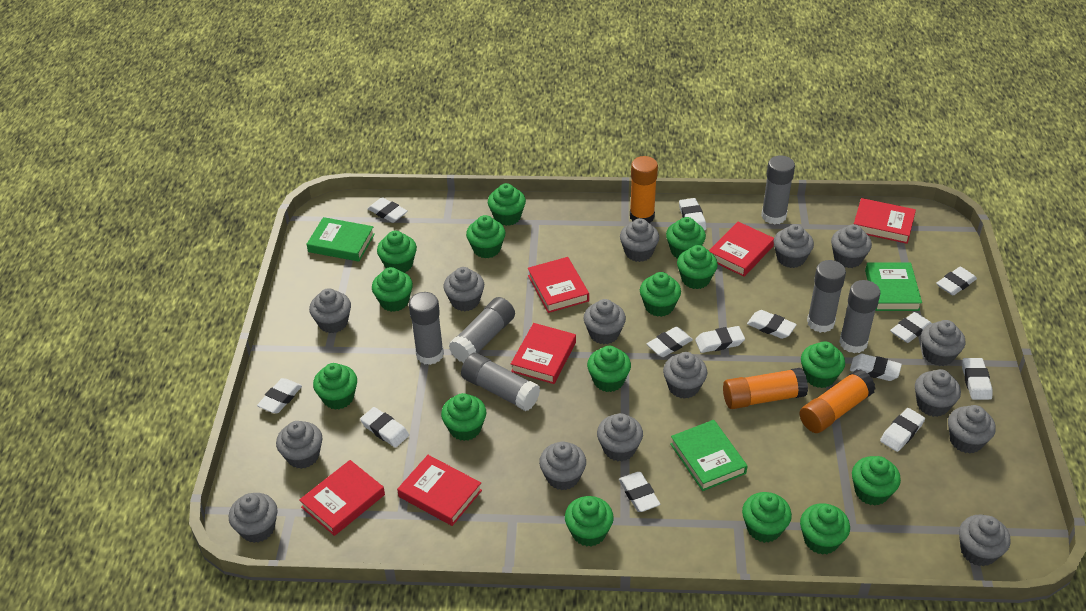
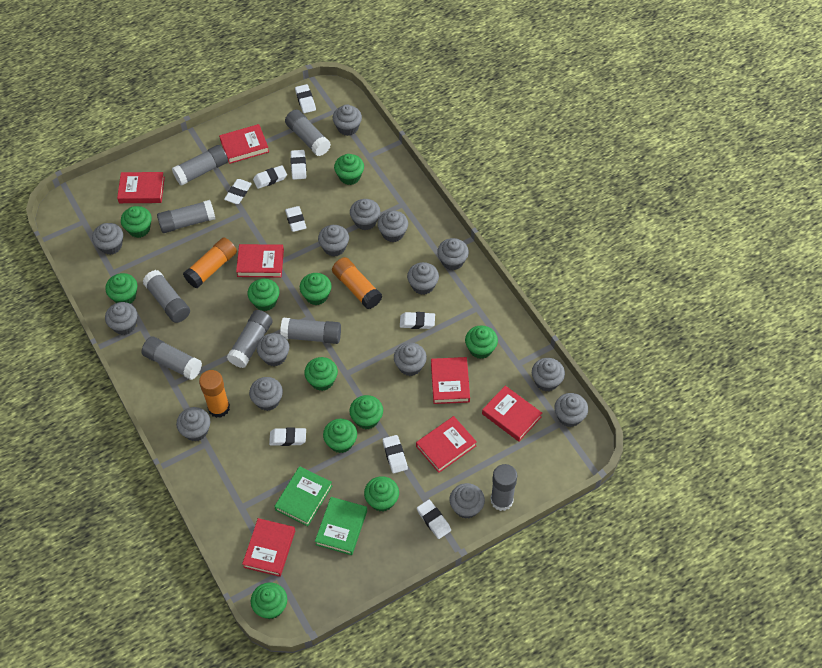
green book: [307,217,375,262] [670,420,747,491] [865,262,922,311] = 3 -> [274,466,332,526] [315,497,367,555] = 2
green cupcake: [313,363,357,410] [372,267,413,312] [377,231,417,273] [441,393,486,441] [466,215,506,258] [488,183,526,226] [565,496,614,546] [587,346,631,392] [640,272,681,317] [666,217,706,258] [677,245,718,289] [742,492,792,543] [800,503,850,555] [801,341,845,388] [852,456,901,506] = 15 -> [105,273,137,304] [121,206,152,238] [248,278,279,311] [251,582,287,619] [300,273,332,305] [304,357,338,391] [323,419,357,453] [334,154,364,185] [349,395,383,429] [364,476,399,512] [465,325,498,359] = 11
grey glue stick: [409,292,444,365] [449,297,515,363] [461,353,540,411] [761,155,795,225] [807,260,846,333] [839,280,881,353] = 6 -> [142,336,202,380] [143,270,190,323] [157,200,216,233] [172,145,228,185] [227,310,273,368] [280,318,341,344] [285,109,331,156] [491,464,517,511] = 8
red book: [299,460,385,536] [397,455,482,526] [511,323,576,384] [528,257,589,313] [709,222,774,277] [854,198,916,244] = 6 -> [117,172,165,203] [219,124,269,164] [236,244,284,278] [242,518,295,577] [416,416,477,473] [431,357,470,404] [482,386,542,442] = 7
white eraser: [257,378,302,413] [360,407,409,448] [368,197,407,223] [619,472,660,512] [647,327,693,357] [679,198,706,231] [695,326,745,353] [747,310,797,339] [850,354,902,381] [880,408,925,452] [890,312,932,343] [936,267,977,295] [962,358,993,400] = 13 -> [224,179,252,204] [253,165,287,189] [269,427,306,446] [285,206,306,232] [290,150,306,180] [295,84,316,113] [382,435,408,473] [400,312,435,329] [417,500,451,539] = 9

